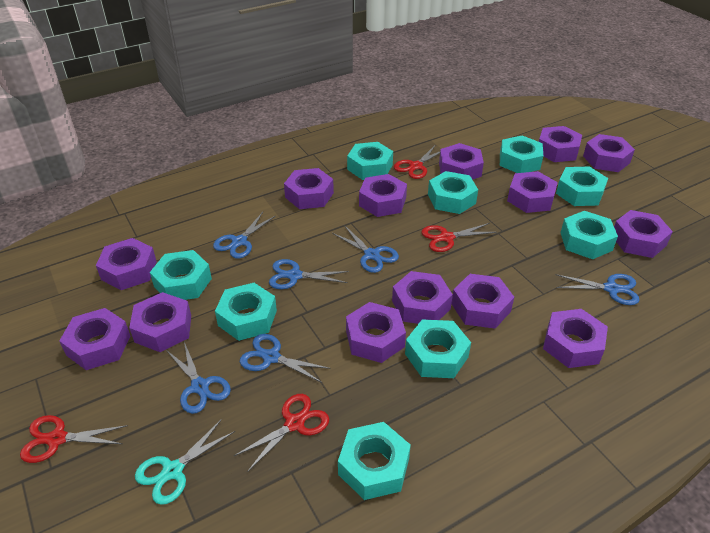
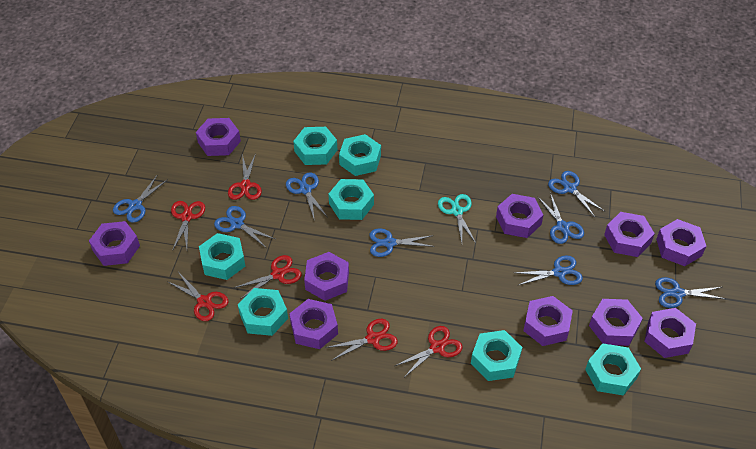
blue scissors: [166,342,231,414] [213,212,276,259] [240,334,331,383] [269,259,349,289] [332,225,399,273] [556,274,640,305] = 6 -> [113,176,167,222] [214,206,275,247] [286,172,327,221] [369,228,435,257] [515,255,583,285] [538,193,584,244] [548,171,604,217] [655,277,725,308] = 8
purple nut: [59,308,130,370] [96,238,157,290] [129,292,191,352] [284,168,334,209] [346,302,406,363] [359,174,407,217] [392,271,453,324] [439,143,484,180] [452,274,514,329] [507,171,558,213] [539,126,582,162] [543,309,608,368] [583,134,635,172] [614,210,673,258] = 14 -> [89,221,140,266] [196,118,241,156] [289,299,338,349] [304,252,349,301] [496,194,543,238] [523,296,573,346] [589,299,643,346] [604,212,655,257] [644,308,696,358] [656,219,706,266] = 10
red scissors: [20,415,128,463] [234,394,329,472] [394,145,440,179] [421,223,497,252] = 4 -> [167,272,228,321] [171,201,205,251] [228,153,262,200] [234,255,302,299] [325,319,398,361] [395,326,463,377] = 6
turquoise nut: [150,250,212,300] [215,283,277,341] [338,422,411,500] [347,142,393,180] [405,319,471,378] [428,171,478,214] [500,136,543,173] [556,166,608,206] [560,211,618,259] = 9 -> [199,233,245,280] [238,288,288,336] [293,127,337,165] [328,179,374,220] [339,134,381,176] [471,330,522,381] [585,343,641,396] = 7

